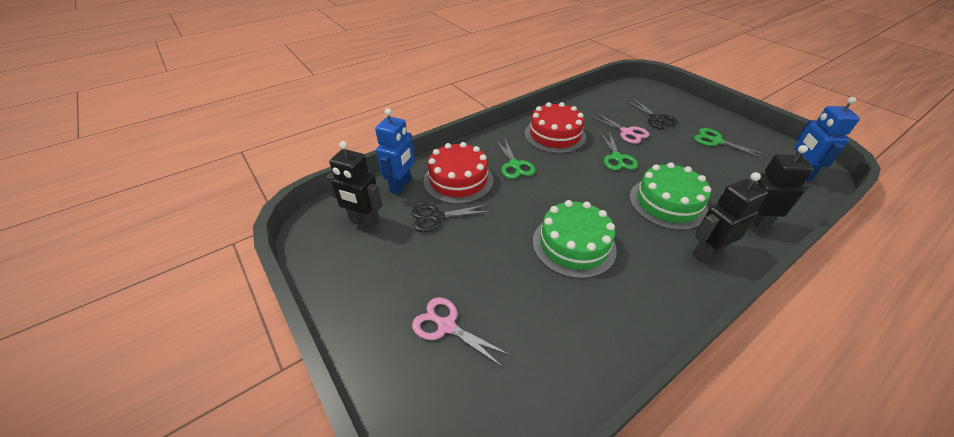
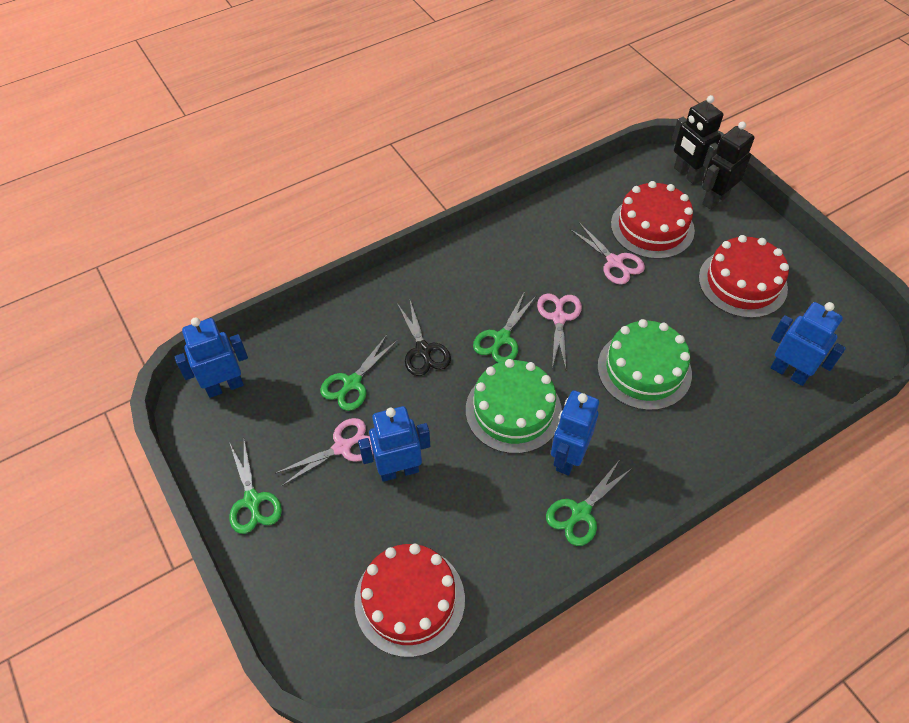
black robot: [326,141,383,228] [692,172,768,262] [747,145,814,229] = 3 -> [672,95,723,185] [702,121,755,210] = 2
black scissors: [411,204,491,232] [626,98,678,129] = 2 -> [397,301,451,376] = 1
blue robot: [375,108,414,195] [794,97,860,181] = 2 -> [175,317,248,398] [358,406,430,482] [551,390,599,476] [771,302,846,386] = 4
green scissors: [496,137,535,179] [600,132,638,170] [694,128,766,158] = 3 -> [229,440,282,534] [320,335,398,411] [473,291,537,363] [546,461,632,546] = 4
pink scissors: [412,297,510,367] [590,112,649,144] = 2 -> [275,418,373,486] [537,293,582,369] [570,223,645,285] = 3
red cake: [424,142,493,204] [525,102,586,153] = 2 -> [354,544,465,657] [611,181,695,259] [699,235,789,318] = 3

